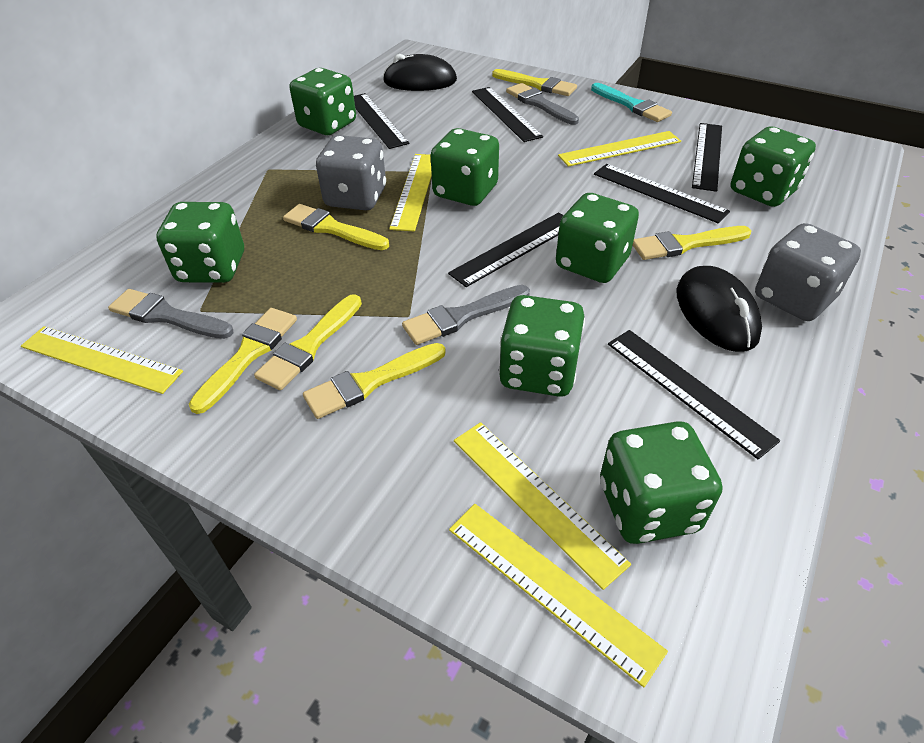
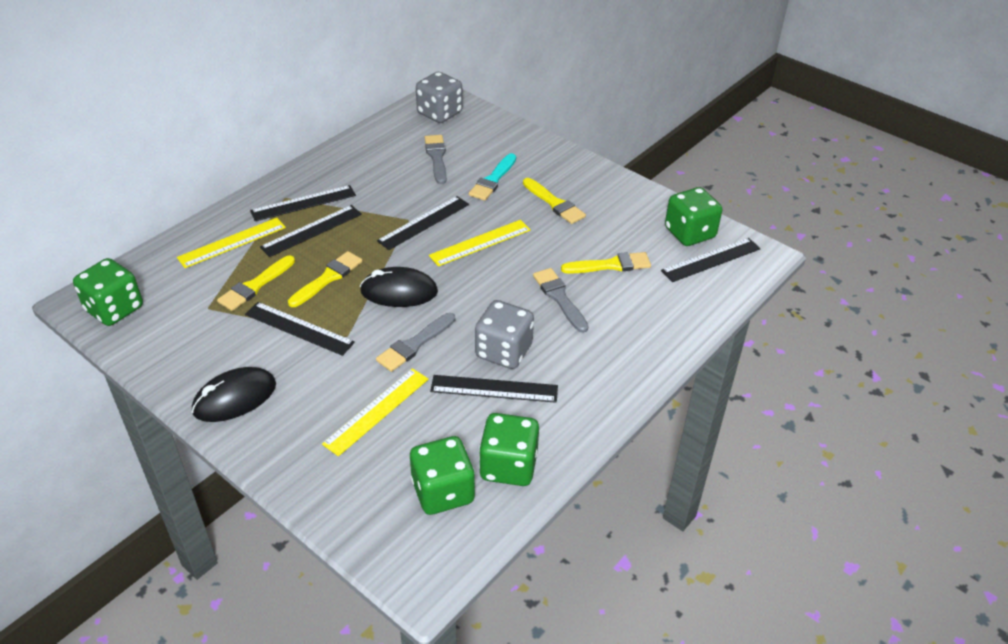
green dice: [156,202,244,283] [290,68,356,135] [431,128,499,206] [499,295,585,397] [556,193,639,283] [600,421,722,544] [731,126,816,207] = 7 -> [73,258,143,326] [410,436,475,515] [479,413,539,486] [665,187,722,246] = 4
yellow brush: [189,308,297,414] [254,294,362,390] [283,204,389,250] [303,343,446,419] [492,69,577,96] [633,226,751,260] = 6 -> [217,255,295,311] [288,251,362,307] [523,178,586,224] [561,252,651,274] = 4
yellow ruler: [21,326,183,394] [389,154,432,231] [449,504,668,687] [454,422,631,590] [558,131,681,167] = 5 -> [177,218,286,268] [322,368,429,456] [429,220,531,267] = 3

